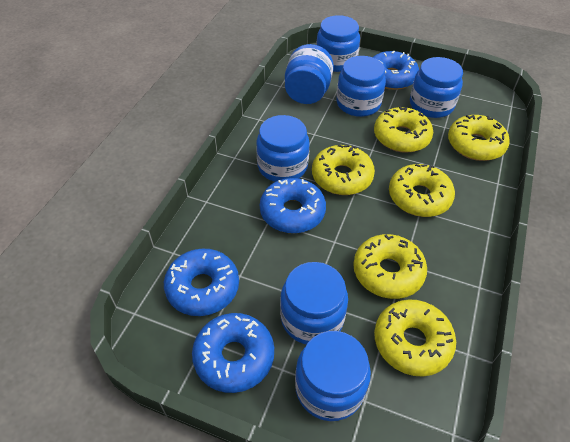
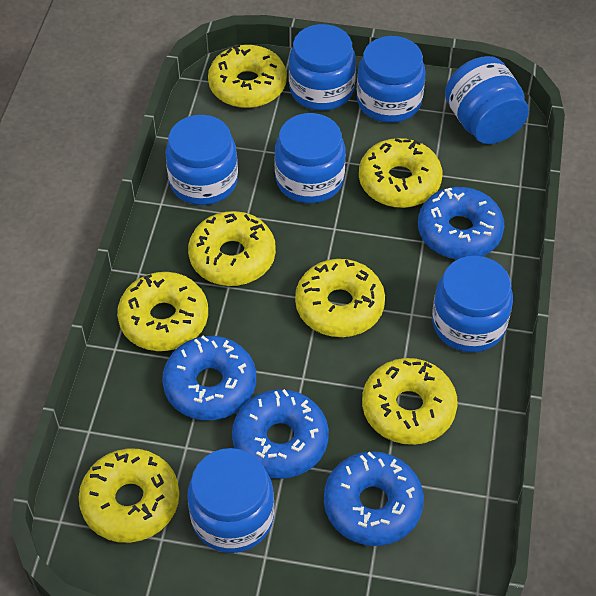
yellow donut: [312,145,375,195] [353,234,427,299] [374,106,433,153] [374,299,456,377] [389,164,455,217] [448,115,510,161] = 6 -> [79,448,179,543] [117,272,208,351] [188,211,276,286] [208,45,287,108] [295,259,385,337] [359,138,442,208] [362,358,457,445] = 7

